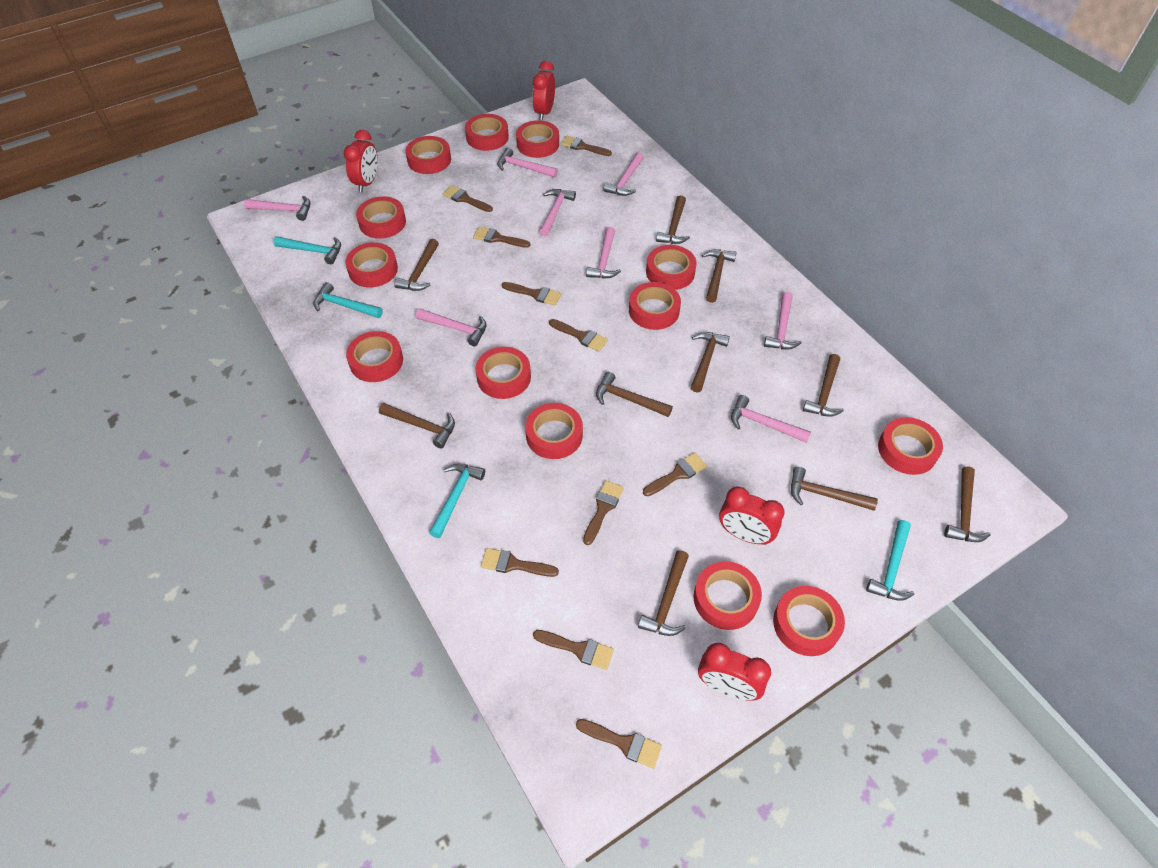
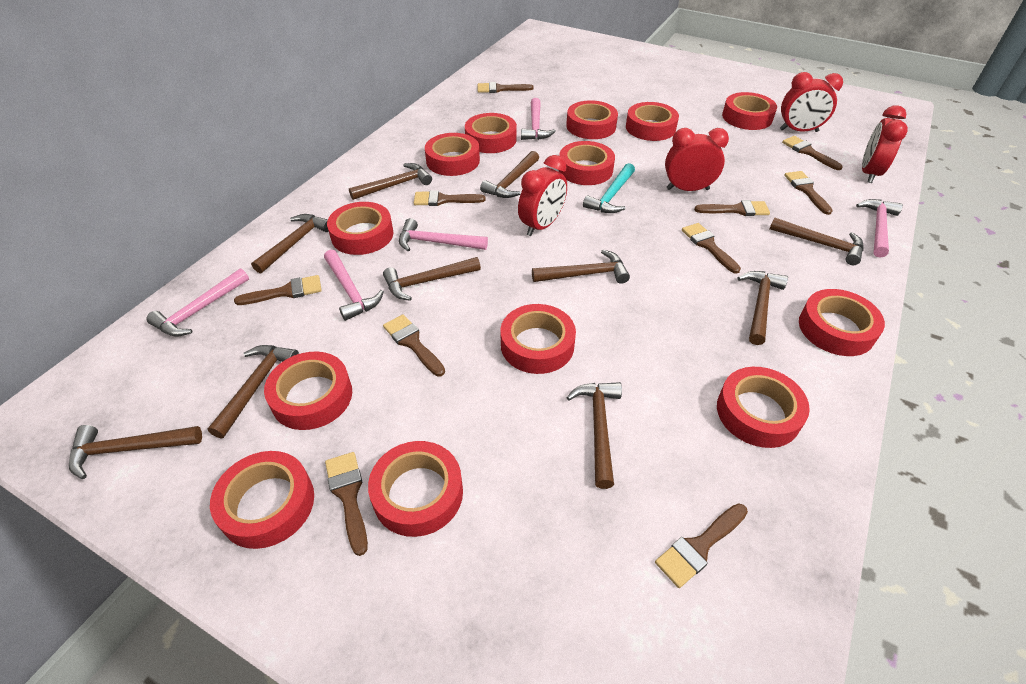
pink hammer: [244,195,311,221] [416,308,486,346] [497,148,558,178] [540,189,576,236] [586,227,621,279] [603,153,644,196] [731,395,811,443] [764,292,802,349] = 8 -> [146,268,249,337] [324,250,384,321] [399,218,488,251] [521,98,556,140] [856,199,903,258] = 5
turquoise hammer: [274,236,341,264] [313,282,383,318] [429,464,485,538] [866,520,914,601] = 4 -> [583,163,635,213] = 1

